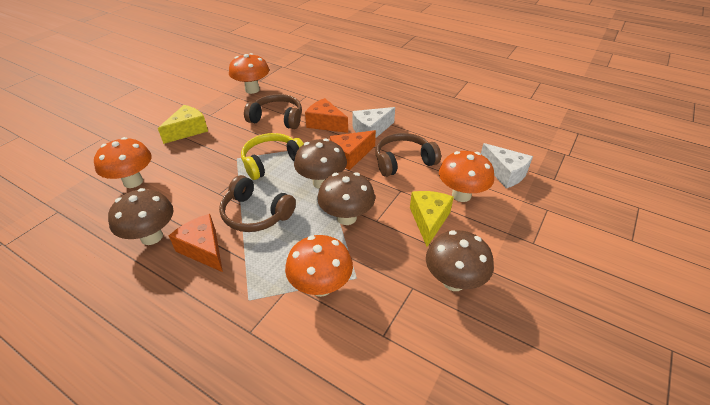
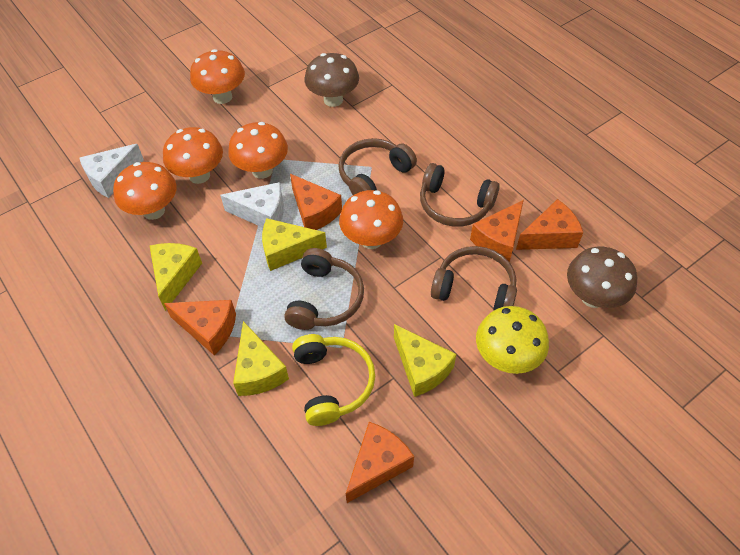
brown headphones: [219,175,296,232] [244,94,302,129] [376,133,441,177] = 3 -> [284,248,364,330] [338,138,417,195] [420,163,500,227] [431,246,517,310] = 4
brown mushroom: [108,188,174,245] [294,139,347,189] [317,171,375,225] [426,230,494,291] = 4 -> [304,53,359,107] [567,247,637,308] = 2
orange cheese: [169,214,223,272] [305,98,348,133] [330,130,376,170] = 3 -> [164,300,236,355] [290,174,342,230] [346,422,414,503] [470,200,524,262] [516,199,583,250] = 5
orange mushroom: [94,137,152,188] [229,53,269,94] [285,235,353,297] [439,151,494,202] = 4 -> [113,162,177,220] [163,127,223,184] [190,49,245,104] [228,122,288,179] [339,190,403,249] = 5
yellow cheese: [158,105,208,144] [410,191,454,247] = 2 -> [150,243,202,311] [233,321,289,396] [262,218,327,271] [394,324,456,397] = 4
yellow mushroom: none = 0 -> [476,306,549,374] = 1

